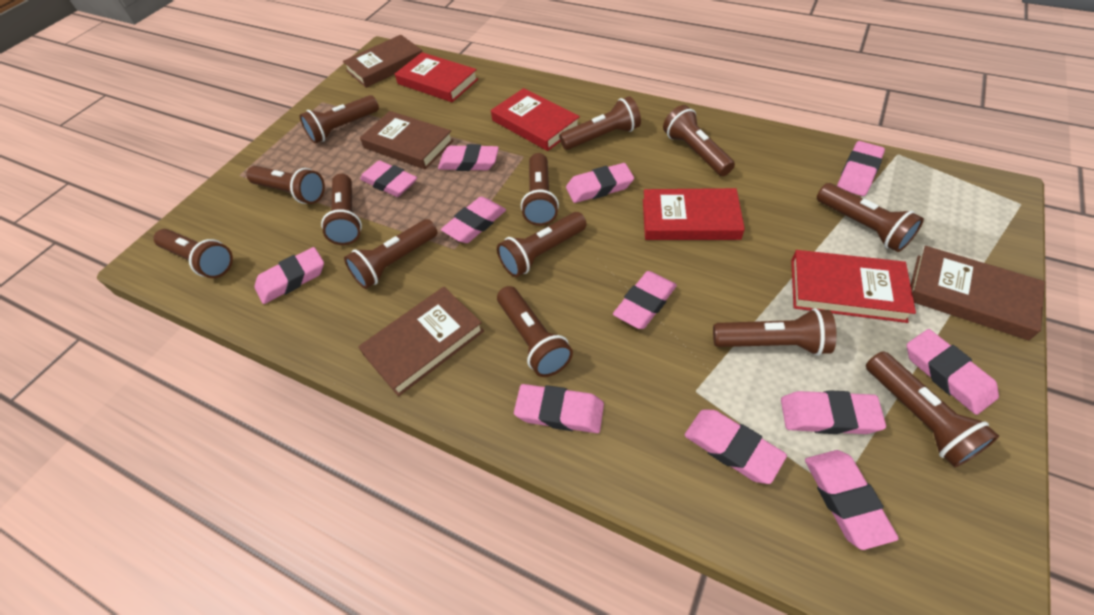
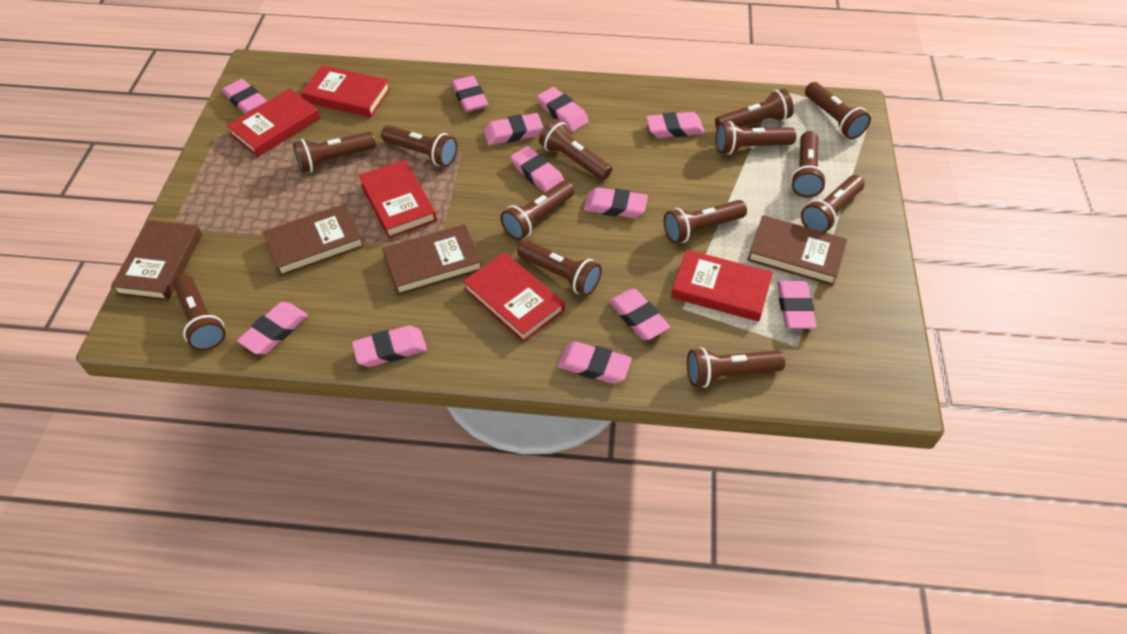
red book: [395,52,478,102] [491,88,580,151] [643,188,745,240] [791,250,916,323] = 4 -> [226,88,320,157] [301,65,390,118] [358,160,437,238] [463,252,564,342] [671,250,773,322] = 5

